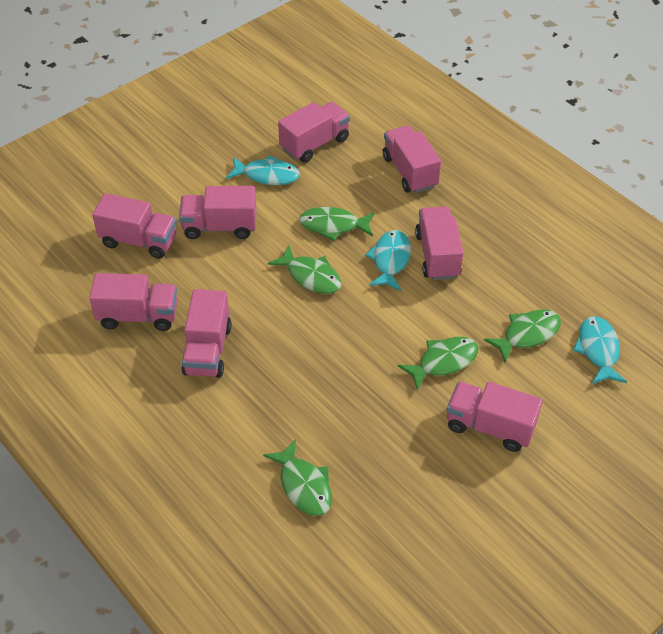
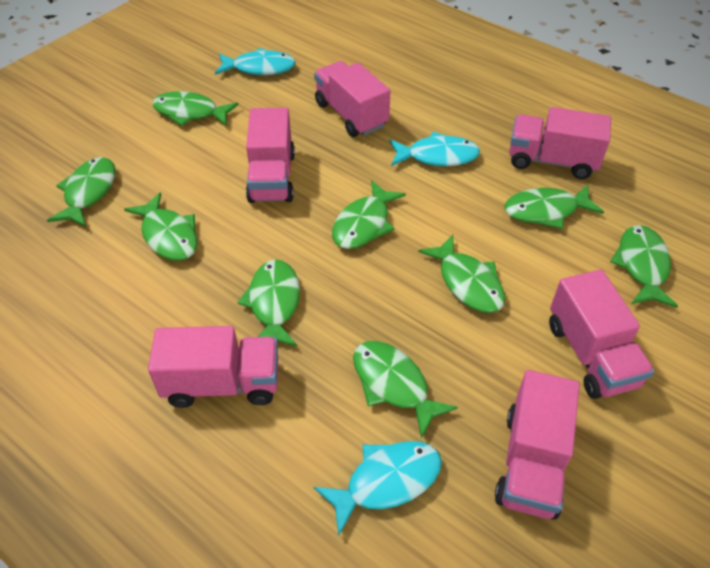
green fish: [263,439,332,516] [268,245,341,294] [299,207,375,241] [398,337,479,390] [484,310,561,363] = 5 -> [47,157,116,227] [124,192,197,261] [152,91,239,126] [237,259,300,346] [332,180,406,249] [353,341,458,439] [418,235,505,313] [504,185,604,229] [610,225,678,308] = 9
pink truck: [89,273,177,331] [92,193,177,259] [179,186,257,239] [181,289,232,378] [278,102,350,163] [383,125,441,193] [415,206,463,280] [447,382,543,452] = 8 -> [148,326,278,408] [246,107,295,203] [314,61,390,137] [495,370,580,520] [509,107,611,179] [549,270,654,399] = 6

